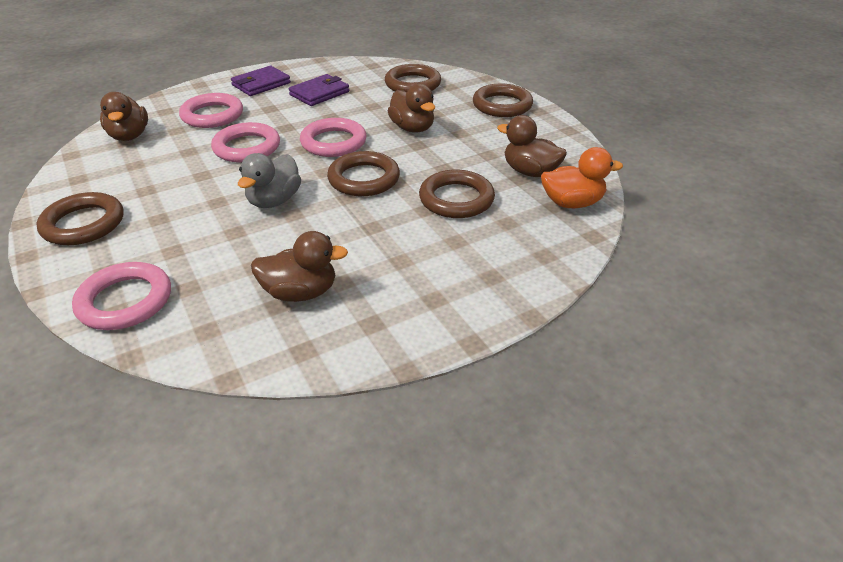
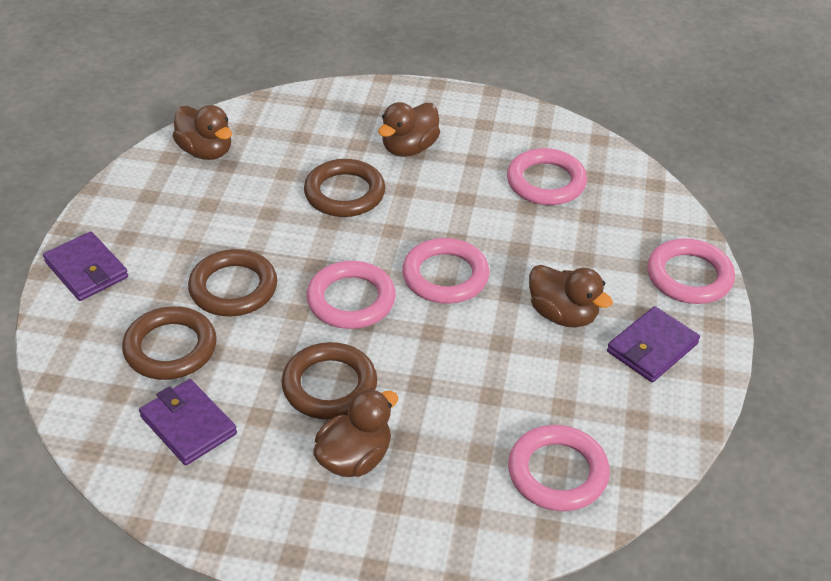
brown ring: [36,192,124,245] [327,151,400,196] [385,64,441,92] [419,170,495,218] [473,83,533,117] = 5 -> [122,306,217,380] [188,249,277,316] [281,342,377,420] [304,159,385,217] = 4
grey duck: [238,153,301,208] = 1 -> none = 0
orange duck: [541,147,623,208] = 1 -> none = 0
pink ring: [72,262,171,330] [179,93,243,128] [211,122,280,163] [300,118,367,157] = 4 -> [306,261,396,329] [402,238,489,304] [507,148,587,205] [508,425,610,511] [647,238,735,304] = 5
purple wallet: [231,66,291,96] [289,74,349,106] = 2 -> [43,231,128,301] [139,379,237,465] [607,306,700,382] = 3

